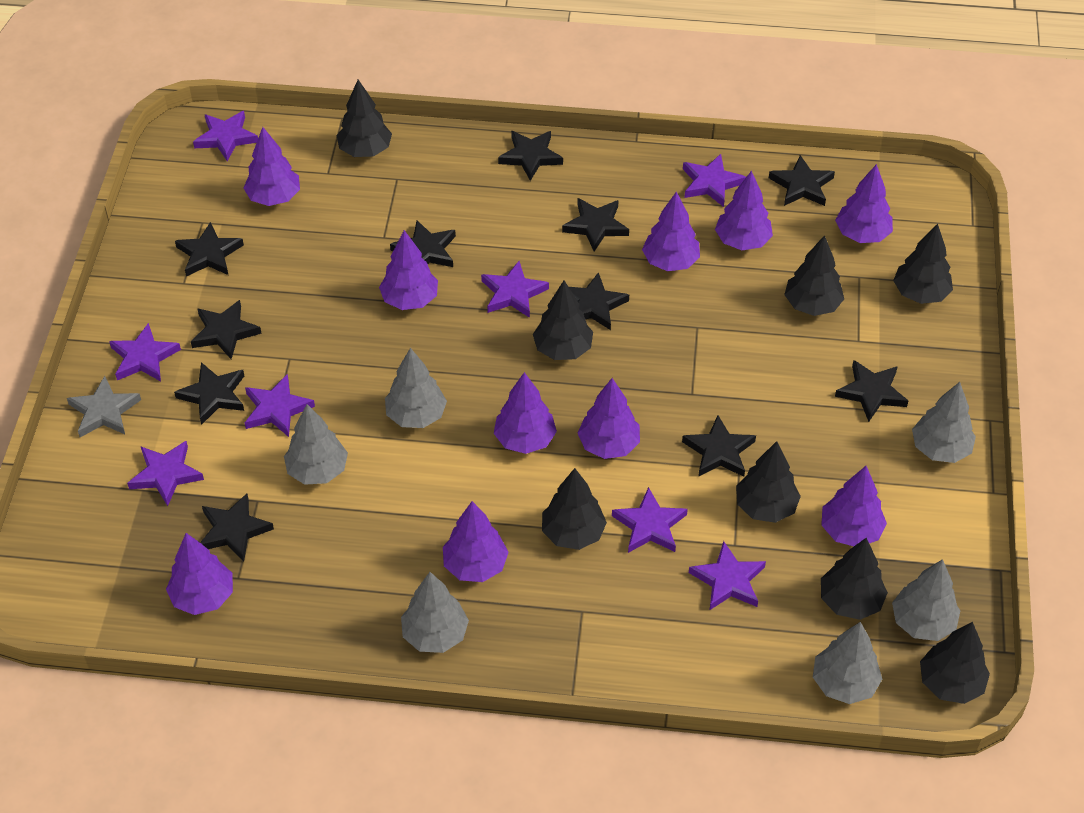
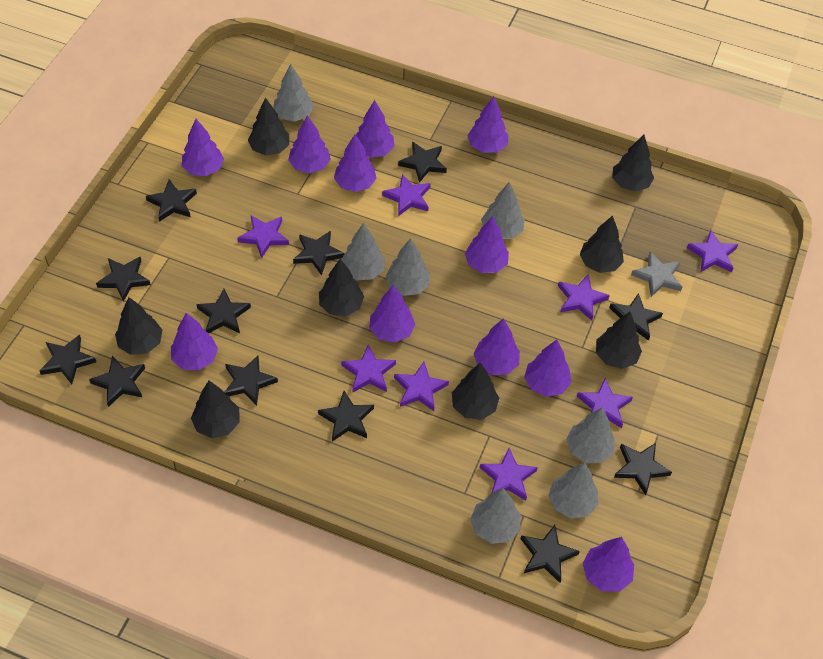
black star: [174,362,244,425] [175,222,244,277] [191,300,262,359] [200,493,274,562] [390,220,456,267] [498,131,563,181] [562,198,629,252] [569,272,629,330] [682,415,756,477] [769,155,835,206] [835,360,908,422] = 11 -> [39,334,96,384] [89,356,145,407] [96,257,151,302] [146,179,197,222] [197,289,251,334] [224,355,278,406] [293,231,345,276] [318,391,374,442] [398,142,447,183] [521,525,580,583] [609,293,663,341] [614,443,672,495] = 12
grey tree: [284,404,348,485] [385,348,447,428] [401,572,469,653] [813,622,882,704] [892,559,960,641] [912,382,976,463] = 6 -> [273,64,314,122] [341,223,385,280] [385,238,430,296] [470,488,521,544] [481,182,525,239] [549,462,599,519] [566,408,615,463] = 7
purple tree: [166,533,233,615] [243,127,300,206] [379,230,438,310] [443,501,509,582] [494,372,557,454] [578,378,640,459] [642,192,700,271] [715,171,773,250] [821,466,887,546] [835,164,893,243] = 10 -> [171,313,218,370] [182,119,224,176] [288,115,331,173] [334,134,377,192] [356,100,394,158] [369,285,415,343] [465,216,509,273] [467,96,509,153] [473,318,520,375] [524,340,572,397] [583,537,634,592] = 11

